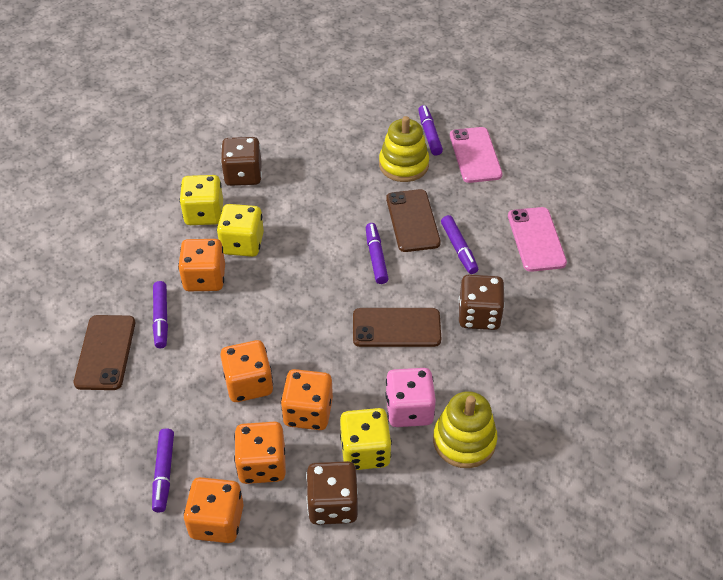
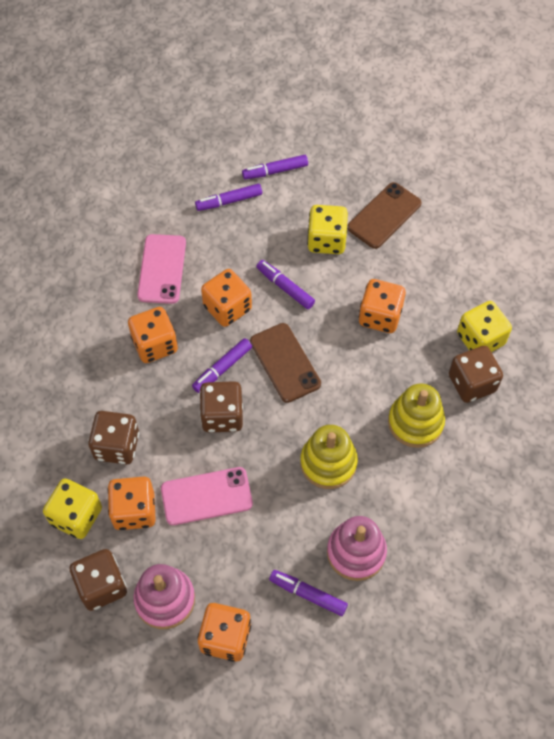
brown dice: [221,137,262,186] [306,461,358,525] [459,275,505,330] = 3 -> [70,549,127,611] [88,411,139,465] [199,381,243,433] [449,346,503,403] = 4
brown phone: [74,315,135,390] [353,308,441,347] [386,189,441,252] = 3 -> [250,323,321,403] [347,182,421,249] = 2
pink dice: [385,368,436,427] = 1 -> none = 0
pink stacking toy: none = 0 -> [133,564,195,629] [327,516,387,581] = 2

